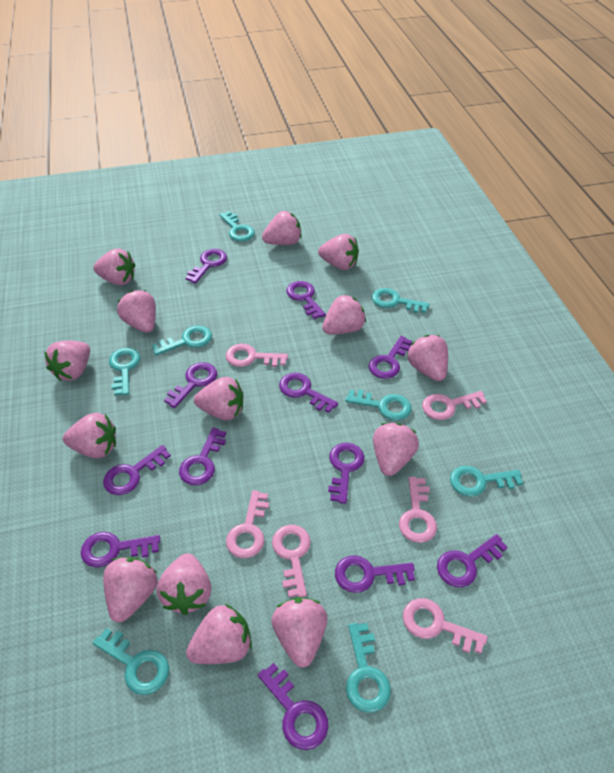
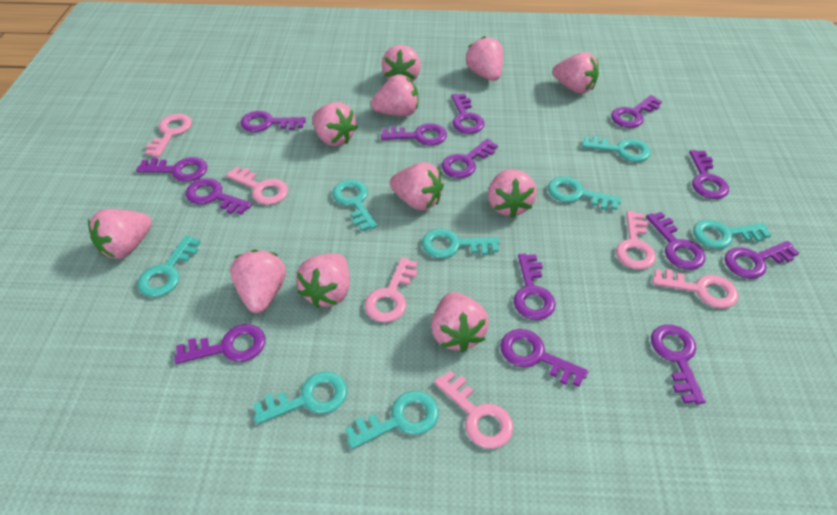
pink strawberry: [44,341,90,381] [63,413,116,459] [93,248,135,286] [103,557,158,622] [117,290,156,333] [157,553,211,615] [186,604,252,664] [194,377,243,421] [262,211,301,245] [271,597,327,668] [318,234,359,270] [322,295,366,334] [373,423,419,476] [407,335,448,381] = 14 -> [88,209,152,259] [230,250,286,313] [296,253,350,308] [312,102,358,146] [371,74,418,116] [381,45,421,82] [390,162,444,210] [431,292,489,353] [466,36,503,81] [488,169,537,218] [552,52,599,94] = 11
purple key: [81,532,160,568] [103,445,171,495] [164,362,217,408] [179,428,226,485] [186,249,227,284] [258,663,328,750] [279,373,338,413] [286,281,326,319] [328,443,364,504] [335,555,415,593] [369,336,412,379] [437,534,508,587] = 12 -> [136,157,207,182] [174,324,265,364] [186,178,252,215] [241,111,306,132] [381,123,447,146] [442,139,498,178] [451,93,484,134] [500,329,588,387] [514,254,556,320] [611,95,662,128] [646,212,705,270] [651,325,706,404] [689,150,729,199] [725,241,799,279] = 14

